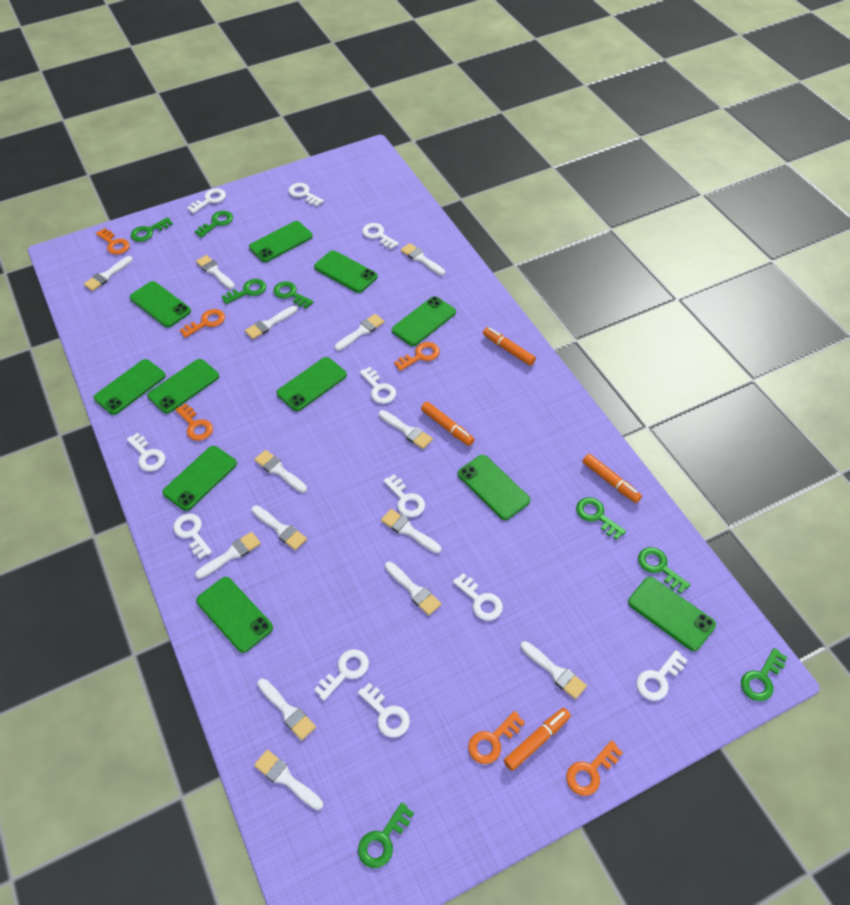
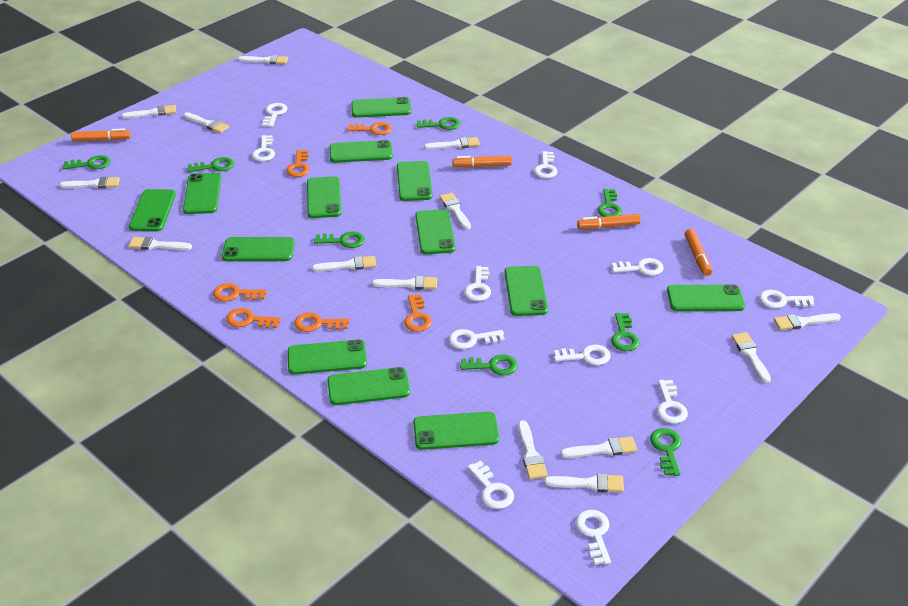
green phone: [94,359,166,415] [130,281,191,328] [147,359,219,414] [162,446,237,511] [196,577,273,653] [249,221,313,262] [276,357,347,411] [314,250,378,293] [392,296,456,346] [458,455,530,520] [628,577,716,651] = 11 -> [129,189,176,231] [183,173,221,214] [222,237,295,261] [288,340,367,375] [307,176,341,218] [327,367,410,405] [330,140,393,163] [351,97,411,118] [397,161,432,201] [414,412,499,450] [415,209,455,254] [505,266,548,316] [667,284,745,311] = 13

